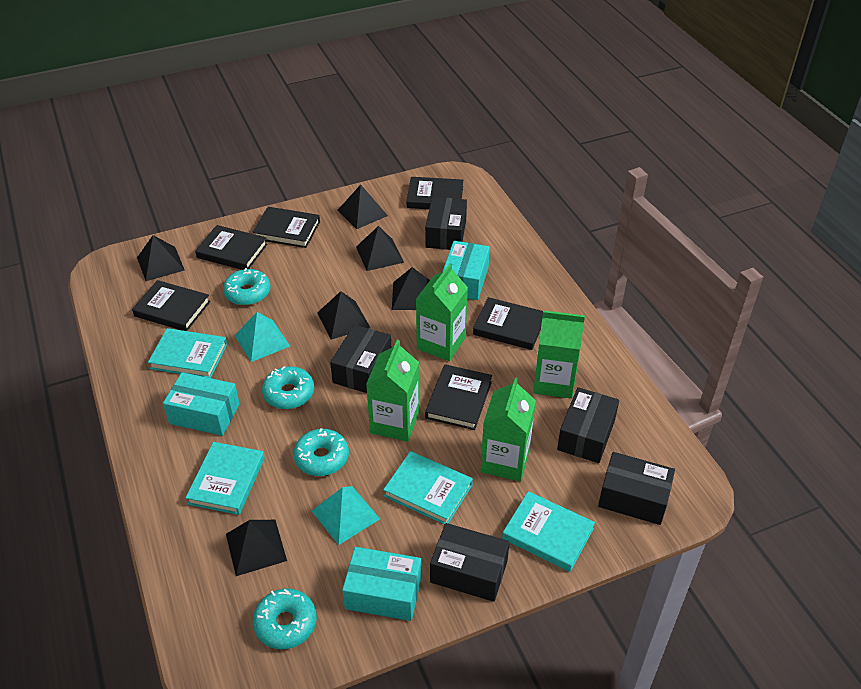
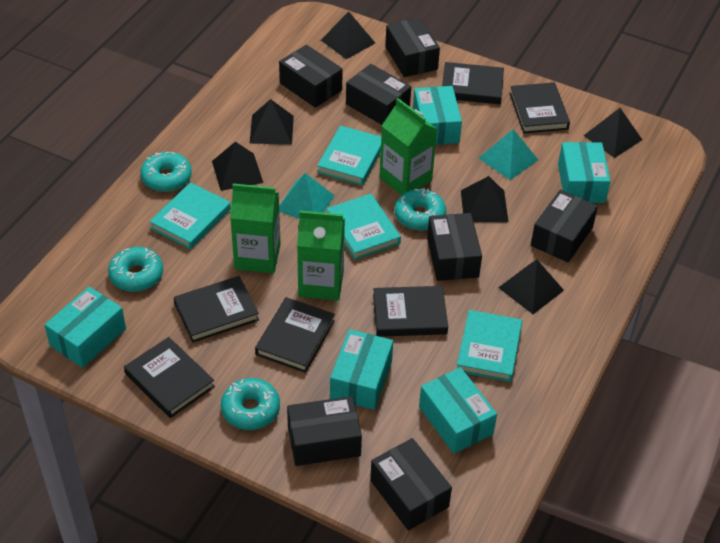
black box: [330,325,391,393] [425,197,467,250] [430,523,510,602] [557,387,619,463] [598,452,675,525] = 5 -> [279,45,343,108] [287,396,362,466] [346,64,411,125] [370,438,452,530] [385,18,440,77] [427,213,482,281] [531,189,598,262] = 7
green carton: [366,340,419,442] [416,263,468,361] [480,377,536,481] [533,310,585,399] = 4 -> [230,184,281,273] [297,211,345,300] [379,98,437,195] = 3
turquoise box: [163,372,240,436] [342,547,422,621] [442,241,490,300] = 3 -> [44,287,126,368] [330,329,393,410] [413,86,462,145] [419,368,497,454] [558,142,611,203] = 5

